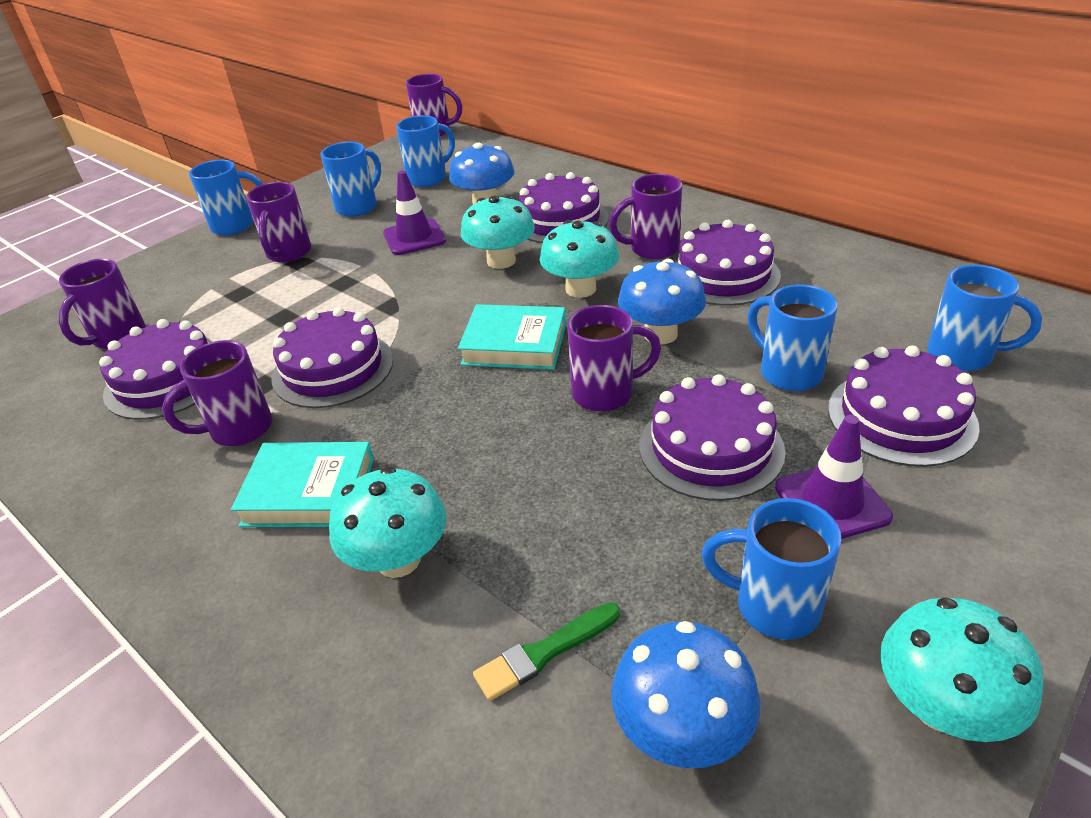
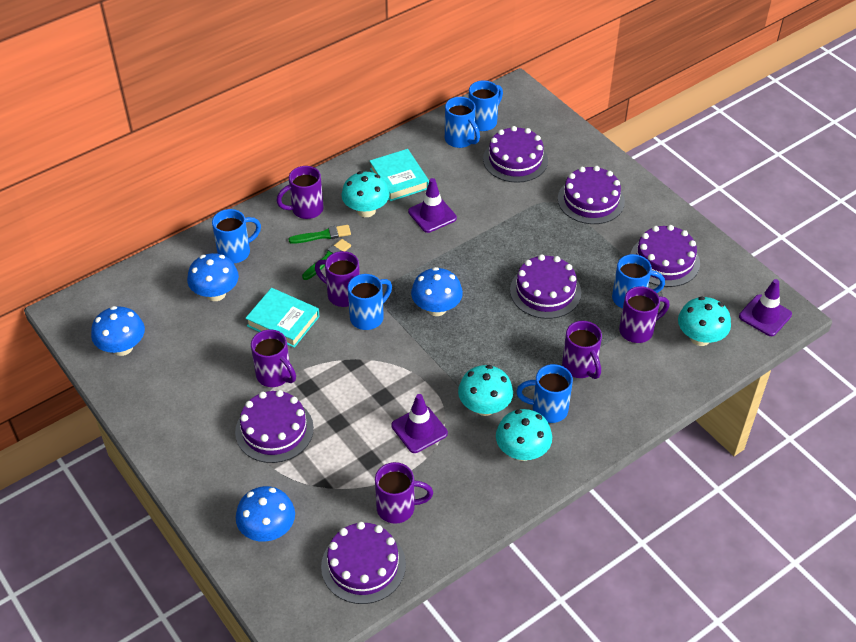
blue mushroom: [449,142,515,204] [611,621,760,768] [618,259,706,344] = 3 -> [91,306,145,356] [187,253,239,301] [236,486,295,542] [411,267,463,316] = 4
green brush: [473,602,620,701] = 1 -> [288,225,351,244] [302,239,351,280] = 2
purple traffic cone: [383,171,446,255] [775,415,893,539] = 2 -> [391,394,448,453] [408,178,457,233] [739,279,792,336] = 3

